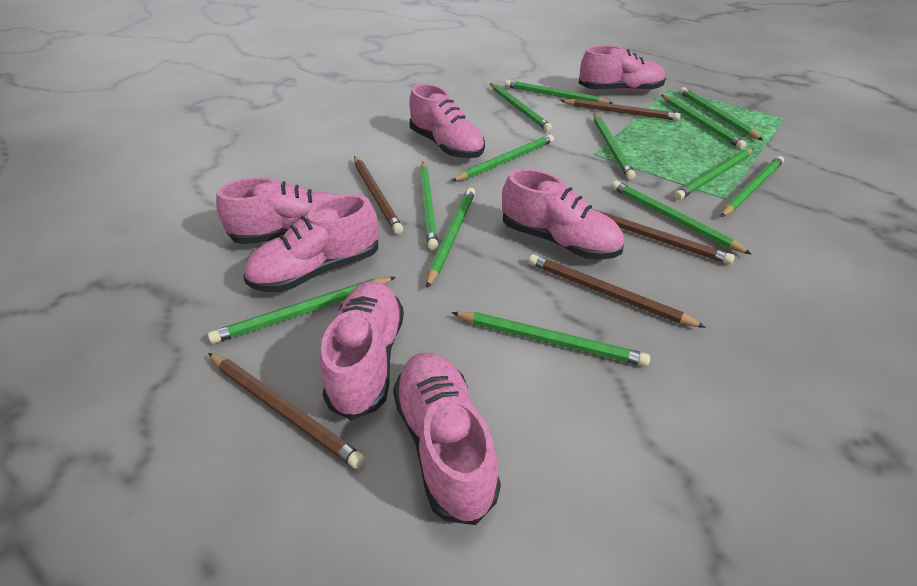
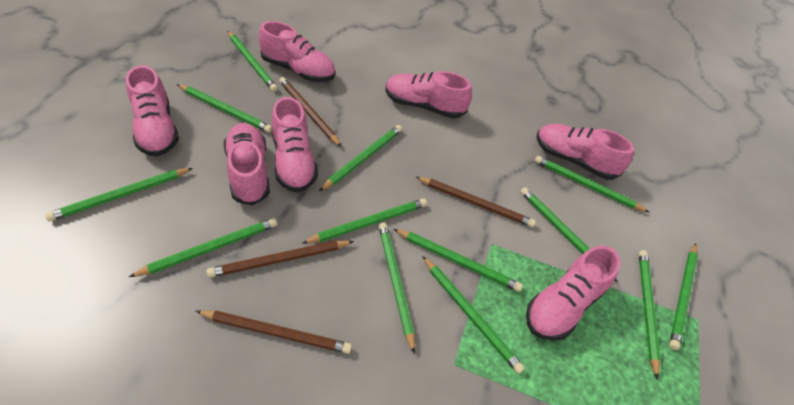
brown pencil: [208,353,365,469] [354,156,403,234] [528,254,706,328] [561,99,681,121] [591,208,735,265] = 5 -> [196,310,352,354] [207,241,354,278] [279,77,342,147] [415,176,536,227] = 4

